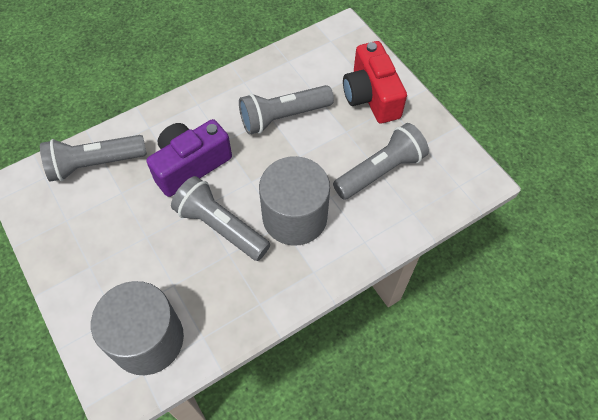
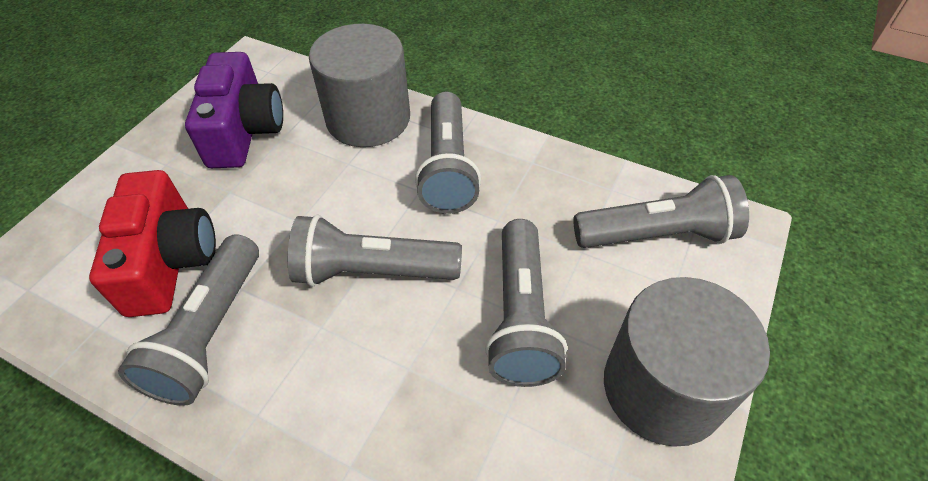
grey flashlight: [40,135,147,182] [171,176,270,261] [239,85,334,135] [333,123,429,200] = 4 -> [118,234,259,406] [288,214,462,287] [415,92,481,214] [485,219,567,387] [573,175,749,248] = 5

